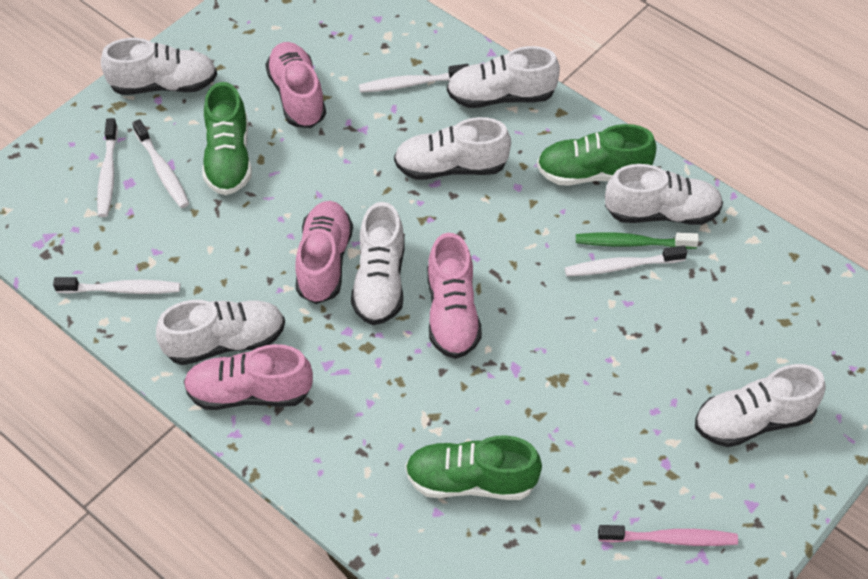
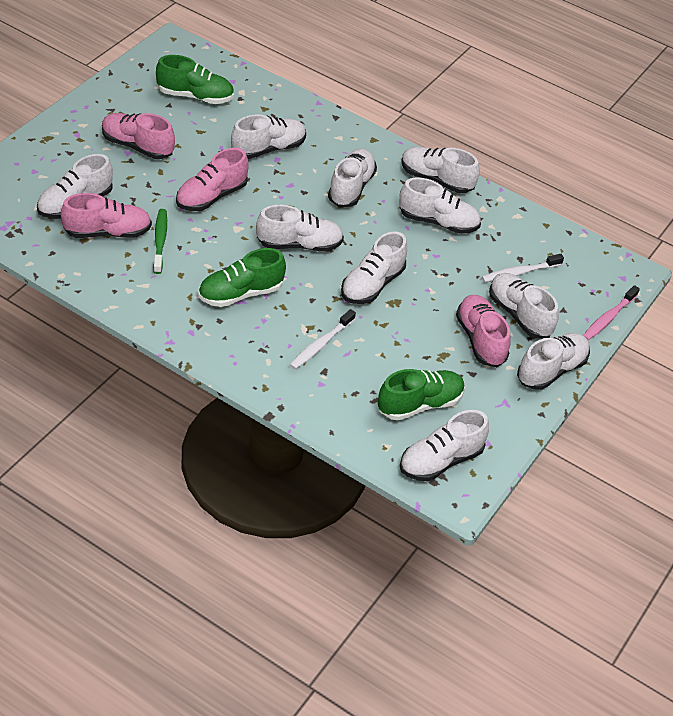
white shoe: [101,38,217,95] [156,300,285,365] [351,202,405,325] [394,117,511,180] [447,46,560,108] [605,164,723,225] [695,364,826,447] = 7 -> [37,154,113,219] [231,114,306,159] [256,205,344,252] [328,149,377,207] [341,231,407,304] [399,178,481,234] [400,410,489,481] [401,147,480,193] [489,273,559,338] [517,333,590,390] = 10
white toothbrush: [53,277,180,294] [97,118,118,217] [132,119,189,208] [359,64,469,93] [565,246,687,276] = 5 -> [290,309,356,369] [482,254,564,282] = 2

